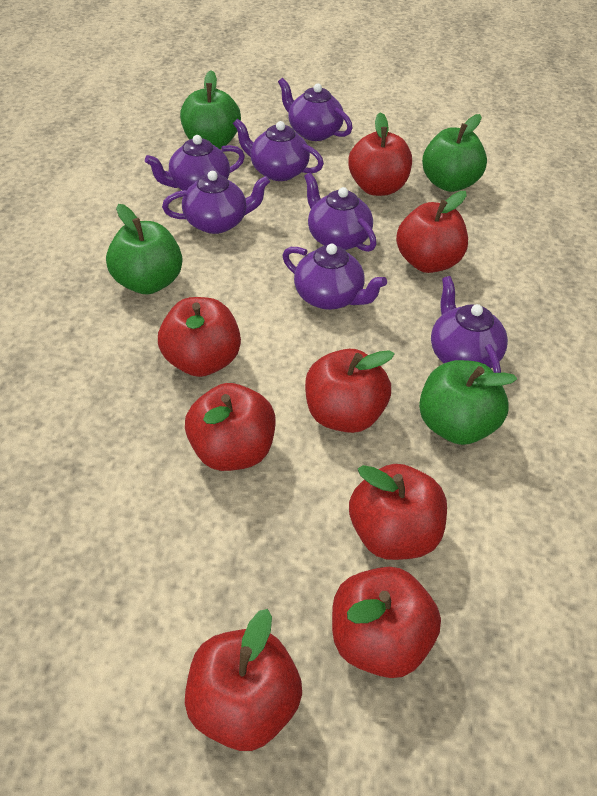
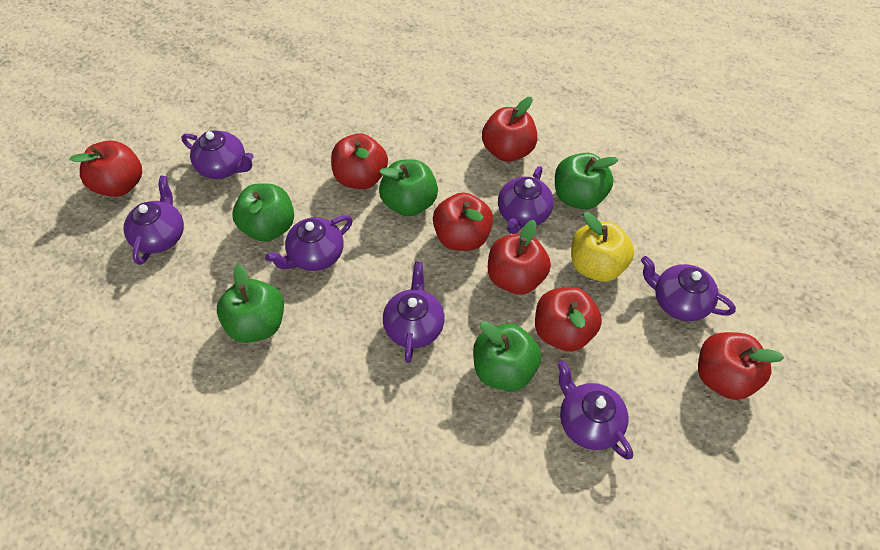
green apple: [106,204,182,294] [180,70,241,149] [419,360,517,445] [422,114,487,192] = 4 -> [217,264,284,343] [233,183,294,242] [379,159,438,216] [473,321,541,391] [555,153,618,210] = 5
red apple: [158,297,241,377] [185,383,275,471] [185,609,302,751] [305,349,395,433] [332,567,441,678] [348,112,412,196] [349,464,447,560] [396,191,468,273] = 8 -> [69,140,142,197] [331,133,388,189] [433,192,493,251] [482,97,538,162] [488,220,551,295] [535,287,602,351] [698,332,784,400] = 7
yellow apple: none = 0 -> [571,212,634,282] = 1

